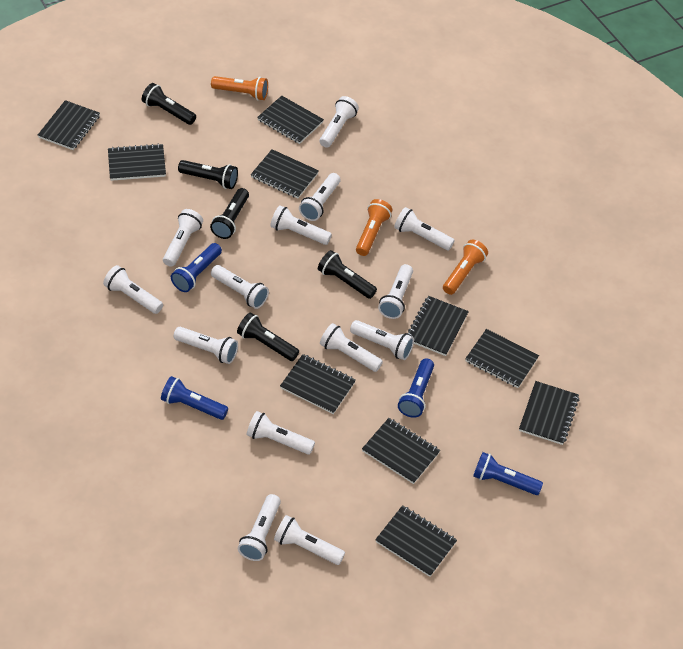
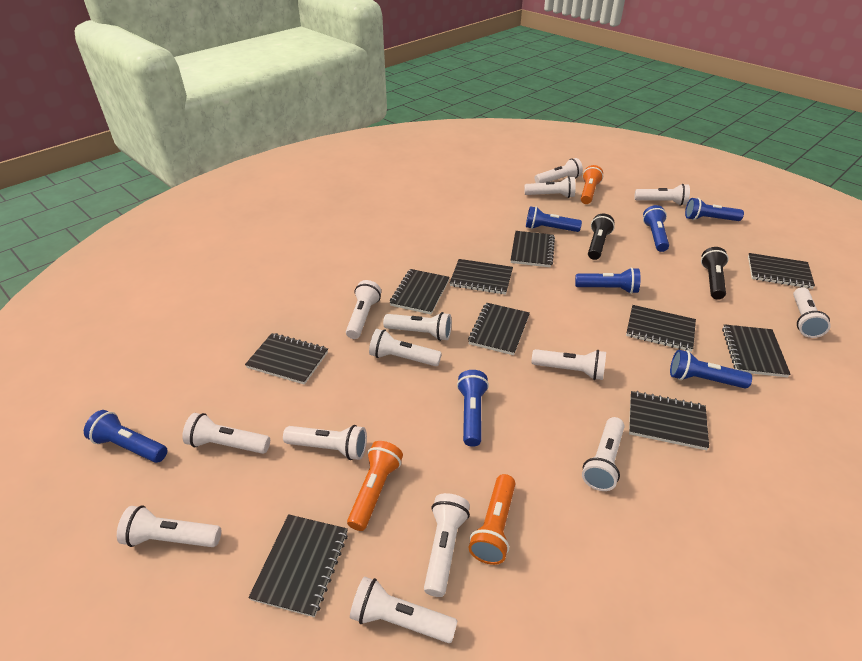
black flashlight: [142,83,196,125] [178,160,238,189] [210,188,249,239] [237,312,299,361] [318,250,377,299] = 5 -> [588,213,615,260] [701,247,729,300] = 2
blue flashlight: [161,376,228,420] [171,243,222,292] [398,358,434,418] [473,452,543,495] = 4 -> [84,410,167,463] [457,370,489,447] [526,206,582,232] [575,267,640,294] [643,205,669,252] [670,350,752,388] [685,198,744,221] = 7

